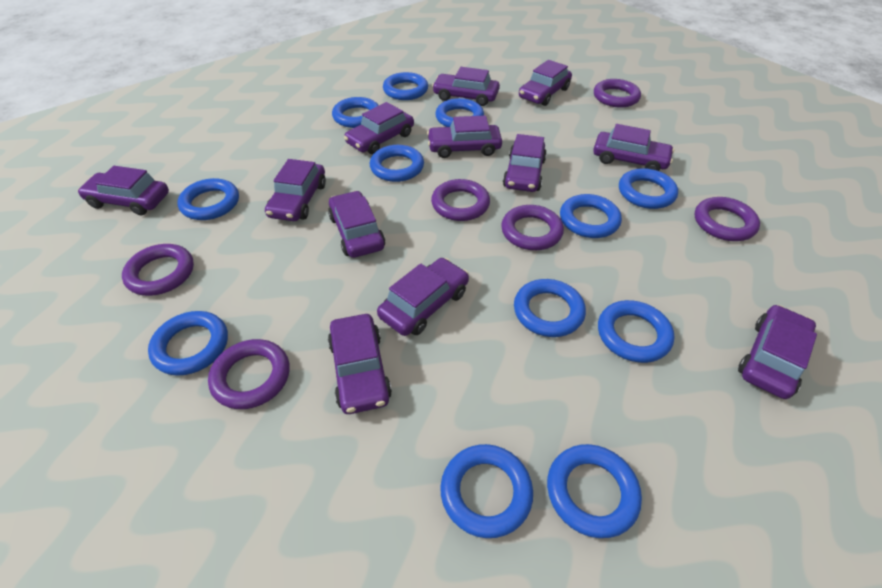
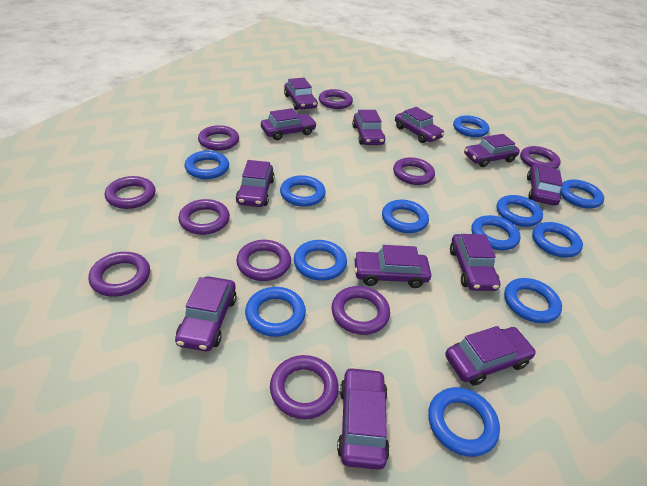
purple ring: [122,244,194,296] [208,339,290,409] [431,179,490,221] [501,205,564,250] [594,79,641,108] [695,197,760,241] = 6 -> [88,252,150,297] [105,176,156,209] [178,199,230,235] [198,125,239,151] [236,240,291,281] [270,355,339,419] [319,89,353,109] [331,286,390,335] [393,157,435,185] [520,146,561,169] = 10

